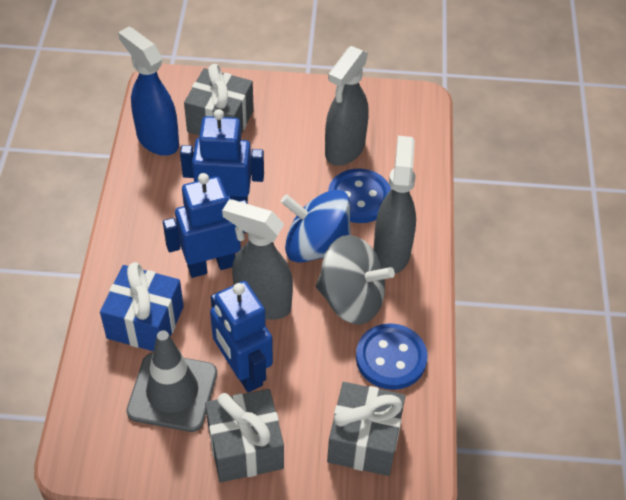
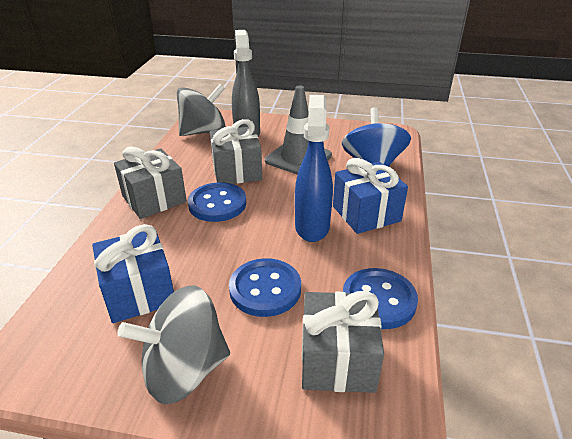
blue button: [328,169,391,223] [356,323,427,390] = 2 -> [188,182,246,222] [229,258,301,317] [343,268,418,329] = 3
blue gift: [100,262,184,351] = 1 -> [92,224,174,323] [333,158,408,234] = 2
blue robot: [163,173,247,278] [180,109,264,203] [210,281,273,392] = 3 -> none = 0
grey spinning top: [316,235,395,325] = 1 -> [118,286,230,404] [177,84,226,136] = 2
grey spray bottle: [222,199,293,320] [325,46,369,166] [373,136,416,274] = 3 -> [232,30,260,136] = 1

